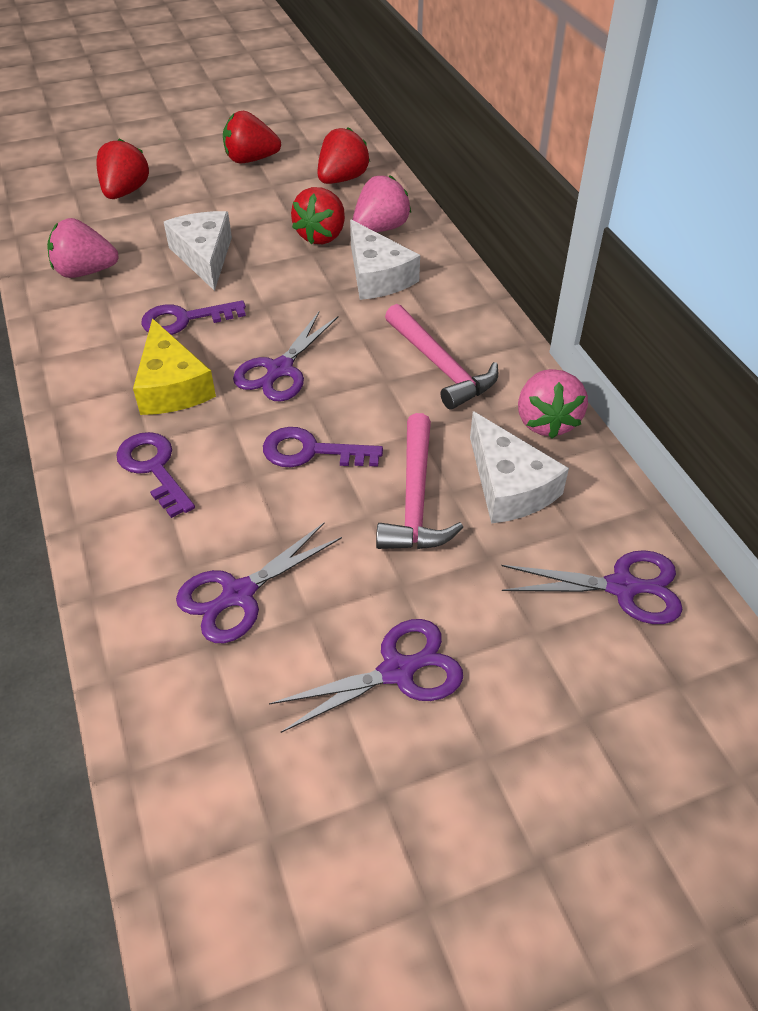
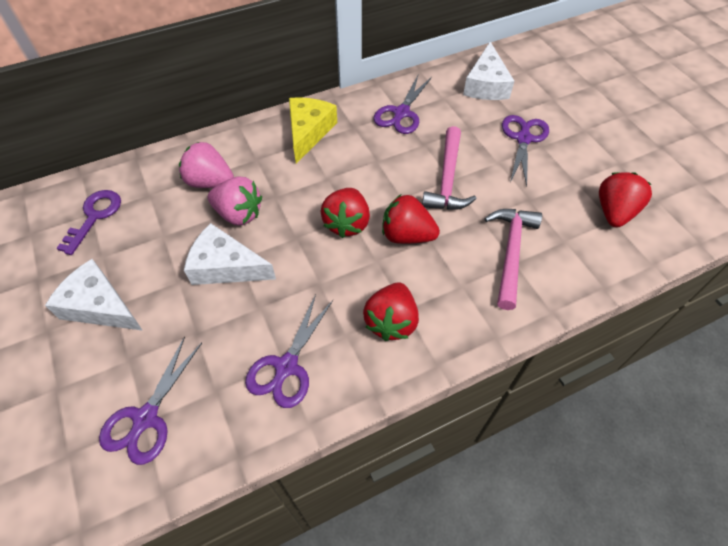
pink strawberry: [47,218,119,278] [353,175,411,232] [518,369,588,439] = 3 -> [179,141,234,188] [208,176,262,225] = 2
purple key: [116,432,195,518] [142,300,246,335] [263,427,383,467] = 3 -> [56,190,121,255] = 1

